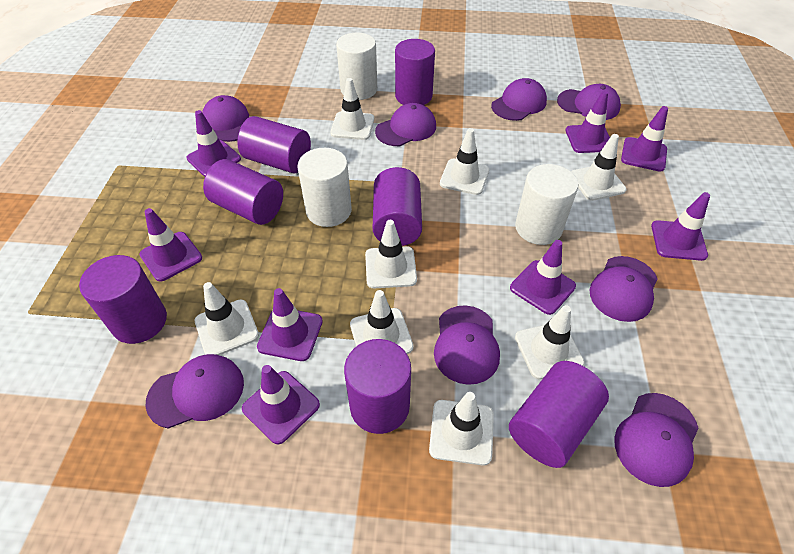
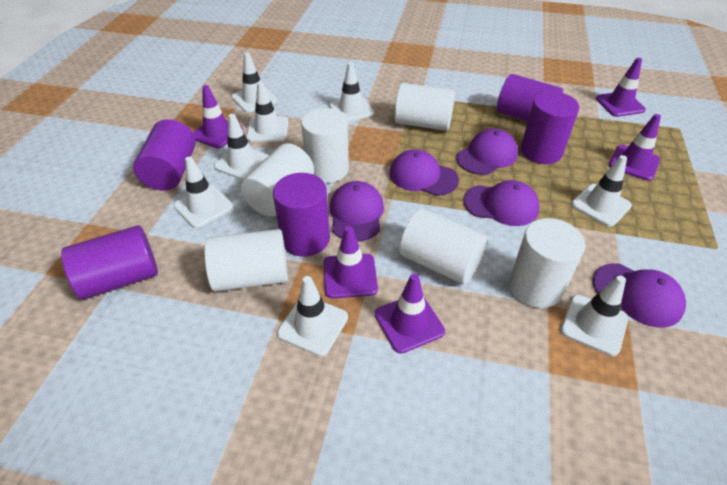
purple cap: [146,354,244,429] [202,95,249,142] [375,103,436,146] [434,305,500,385] [491,78,547,121] [557,84,621,120] [589,256,658,322] [614,393,698,487] = 8 -> [330,181,384,242] [390,149,459,196] [456,129,518,175] [464,180,540,226] [593,263,686,328] = 5
purple cylinder: [79,255,167,344] [203,159,283,225] [237,116,311,173] [344,339,411,434] [373,167,422,246] [395,39,435,105] [509,361,609,468] = 7 -> [61,225,158,299] [133,119,196,191] [273,173,330,257] [497,74,563,121] [521,92,579,164] = 5
purple traffic cone: [139,208,202,282] [187,110,241,177] [242,365,320,444] [257,288,323,361] [510,240,576,315] [565,91,610,153] [621,106,668,172] [651,192,710,261] = 8 -> [193,85,243,149] [323,226,378,299] [375,273,445,354] [596,58,646,117] [609,114,661,181] = 5
white cylinder: [298,148,352,227] [336,33,377,100] [515,164,578,245] = 3 -> [204,229,288,292] [241,143,314,217] [301,108,349,183] [395,83,455,131] [399,209,487,284] [509,218,585,308] = 6

